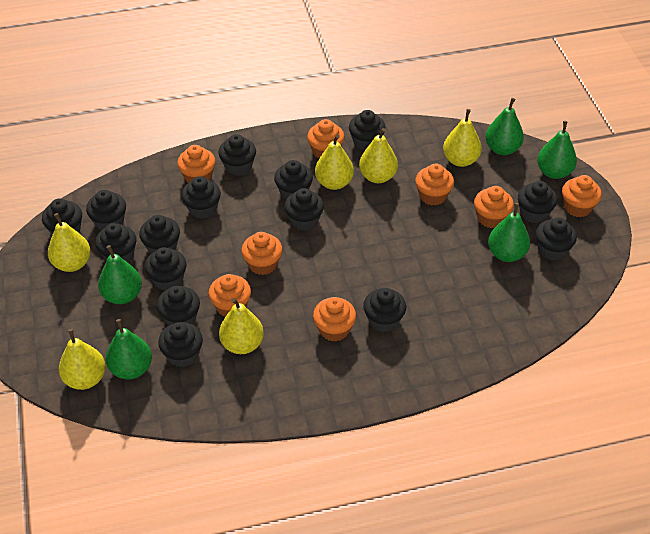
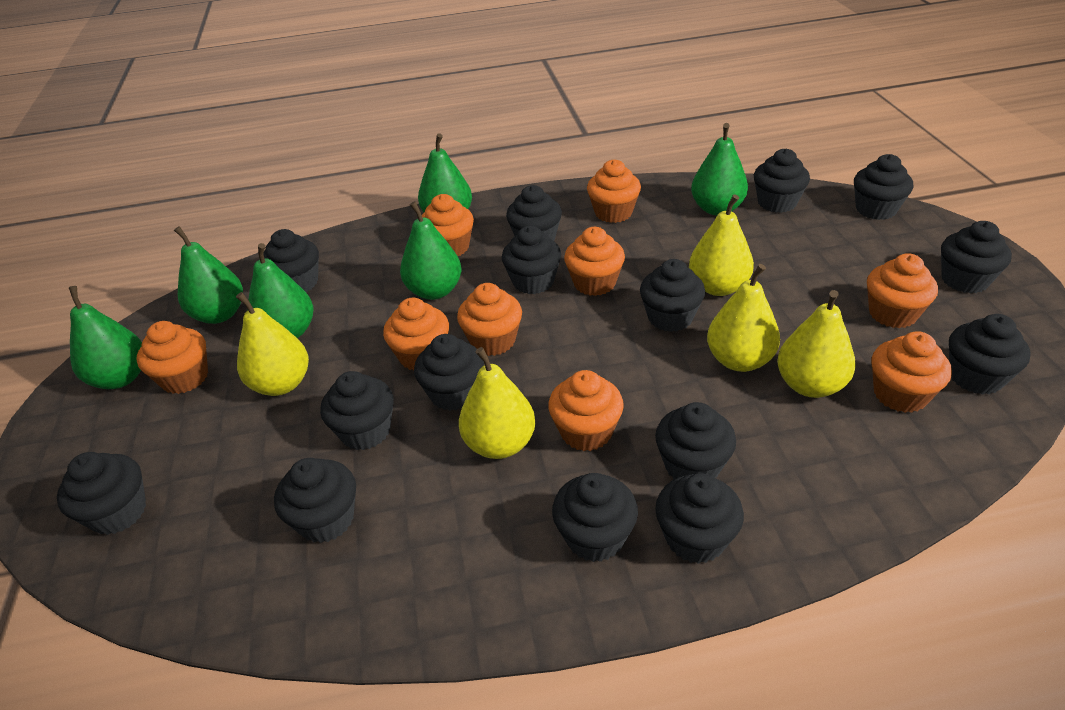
green pear: [98,245,142,304] [106,319,152,379] [485,98,524,155] [488,203,530,262] [537,121,577,179] = 5 -> [69,286,142,389] [174,226,243,324] [247,243,313,338] [400,201,461,300] [418,133,472,212] [691,123,748,215] = 6
orange cupcake: [177,145,216,183] [208,274,251,317] [241,232,283,275] [307,119,345,158] [313,297,356,342] [415,164,454,206] [474,186,514,228] [562,175,602,217] = 8 -> [137,321,208,394] [383,298,449,370] [422,194,474,256] [457,283,522,356] [548,370,624,451] [564,227,625,296] [587,160,641,223] [867,253,938,328] [872,331,952,413] = 9
yellow pear: [48,213,91,272] [59,329,106,390] [219,298,264,354] [315,135,354,190] [359,128,398,183] [443,109,482,167] = 6 -> [236,292,309,396] [459,347,535,459] [689,195,754,296] [707,264,780,372] [777,290,856,398] = 5

